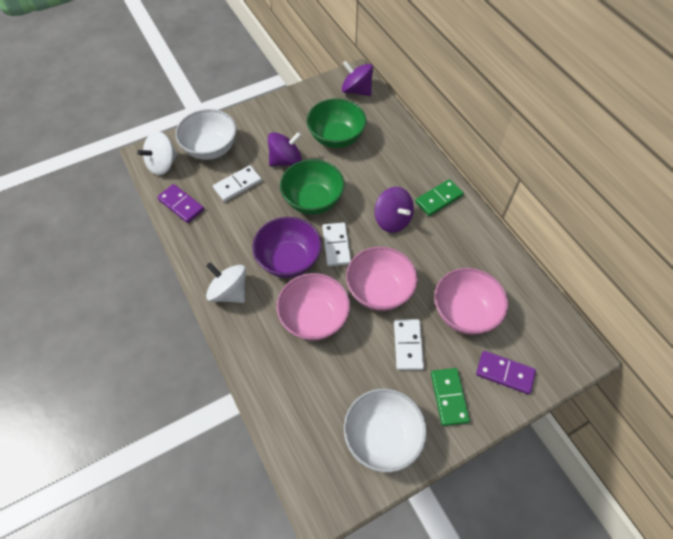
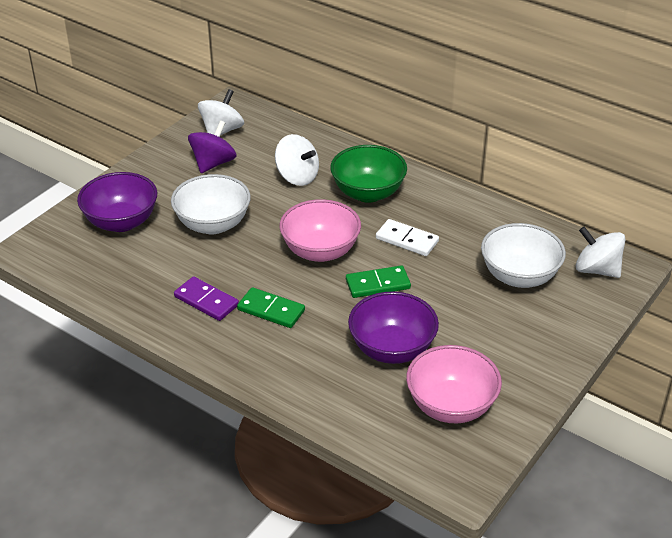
green bowl: [280,159,345,215] [307,98,367,148] = 2 -> [330,145,407,203] = 1
pink bowl: [276,273,350,341] [346,246,418,311] [434,268,508,335] = 3 -> [280,199,361,262] [406,345,502,423] = 2
purple bowl: [252,217,322,278] = 1 -> [77,172,157,232] [348,292,439,364] = 2
purple domino: [157,184,204,223] [476,351,536,394] = 2 -> [174,276,239,321] = 1
purple spinning top: [268,132,302,166] [342,60,373,96] [374,187,414,233] = 3 -> [188,121,237,173] = 1
white domino: [213,165,262,202] [322,222,351,266] [394,319,424,370] = 3 -> [376,219,439,256] = 1
white spinning top: [137,131,178,175] [206,262,246,303] = 2 -> [198,89,244,135] [275,134,319,186] [576,227,626,278] = 3

